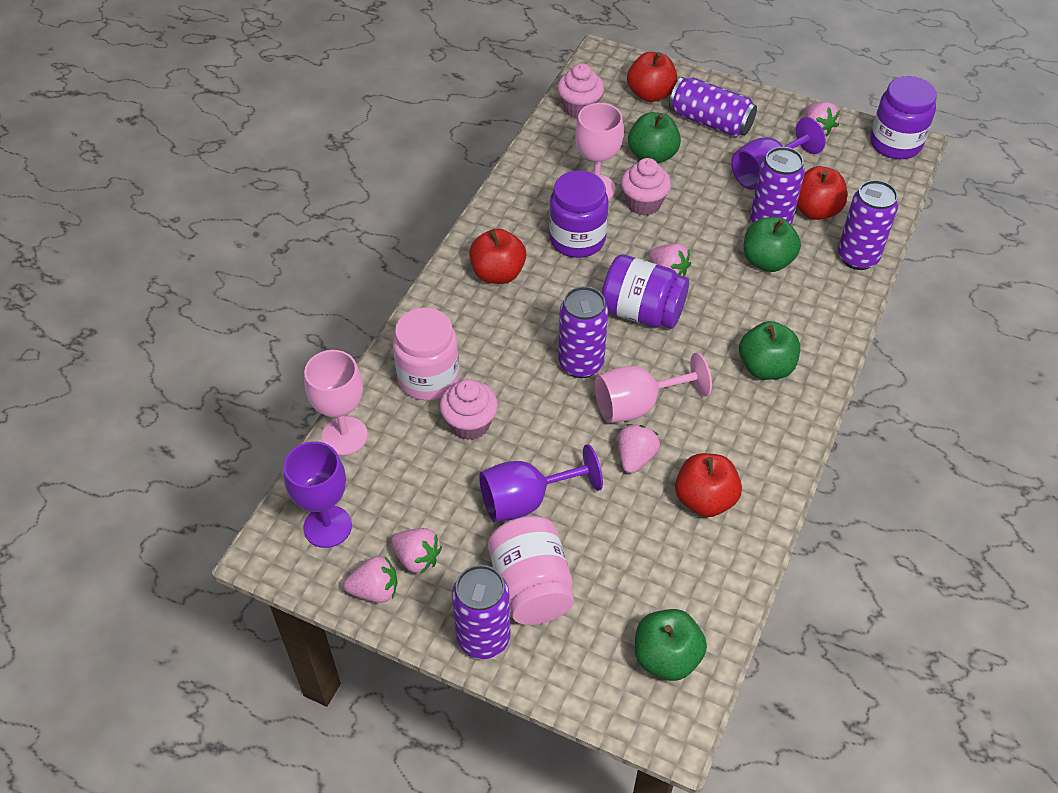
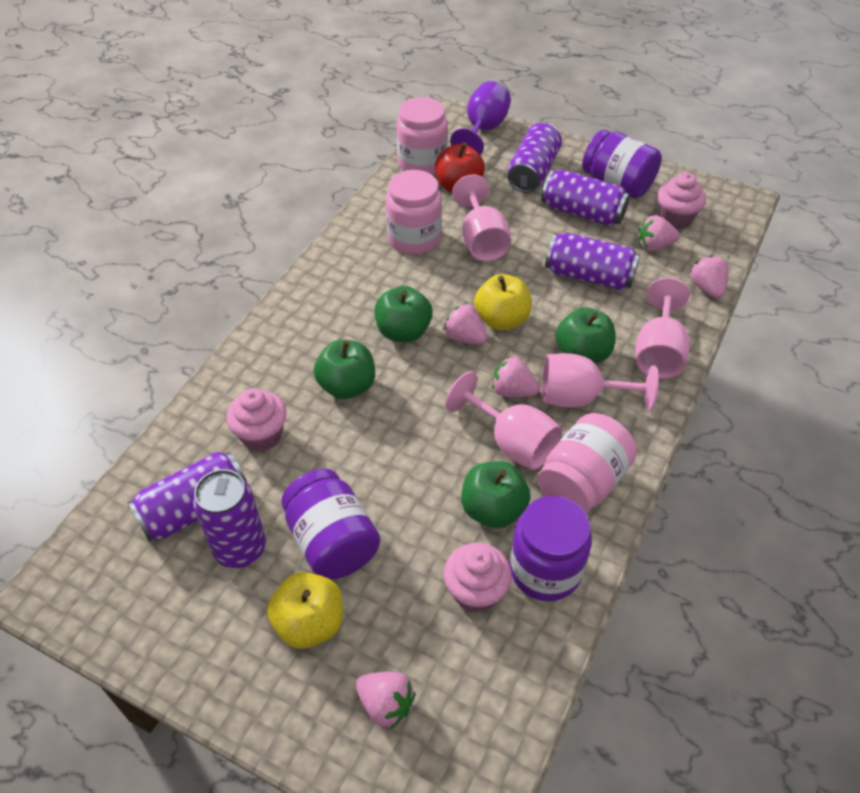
pink goblet: [304,350,368,455] [575,103,624,200] [594,352,712,423] = 3 -> [445,371,562,470] [452,174,511,262] [542,353,659,411] [635,278,690,379] = 4
pink jar: [393,308,460,401] [488,516,574,625] = 2 -> [386,170,442,254] [397,97,448,175] [537,413,637,514] = 3
purple goblet: [283,441,352,548] [479,444,603,522] [731,117,826,190] = 3 -> [450,81,511,155] = 1
red apple: [469,228,526,284] [627,52,677,102] [675,453,742,517] [796,166,847,220] = 4 -> [435,142,485,193] = 1
yellow apple: none = 0 -> [267,572,343,649] [474,274,531,330] = 2

